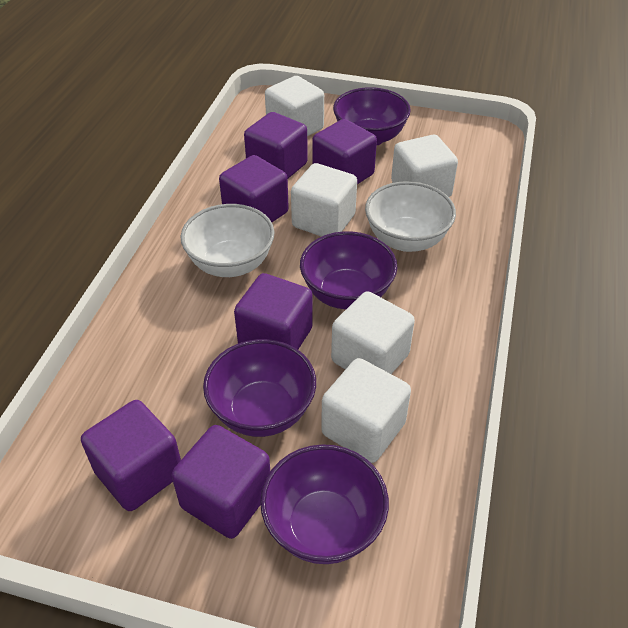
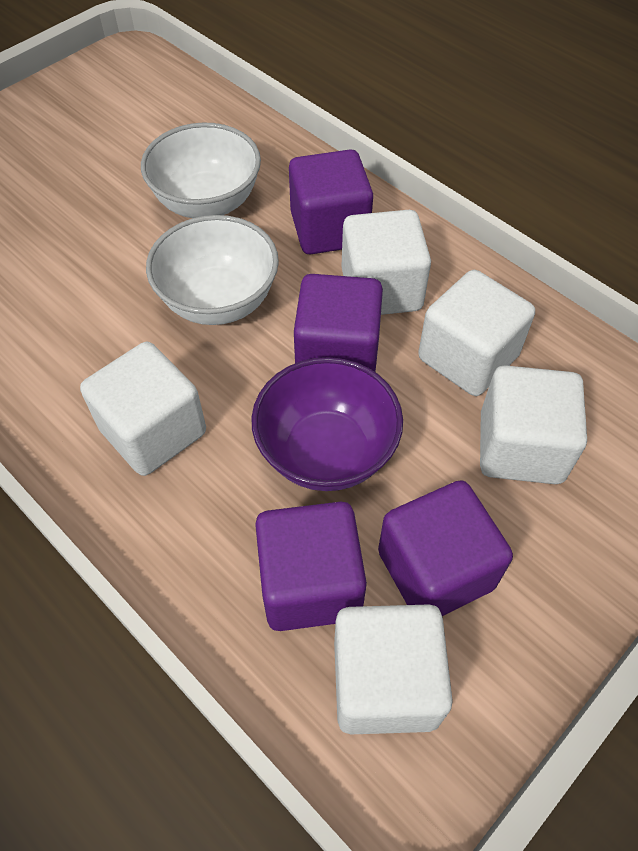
purple bowl: [203,339,316,437] [260,444,389,564] [300,231,397,309] [333,87,411,145] = 4 -> [251,357,403,491] = 1
purple cube: [81,400,181,511] [172,425,270,539] [219,155,289,222] [234,273,313,349] [244,112,308,178] [312,119,377,184] = 6 -> [255,502,367,631] [289,149,373,254] [294,274,383,372] [378,480,513,616] = 4

